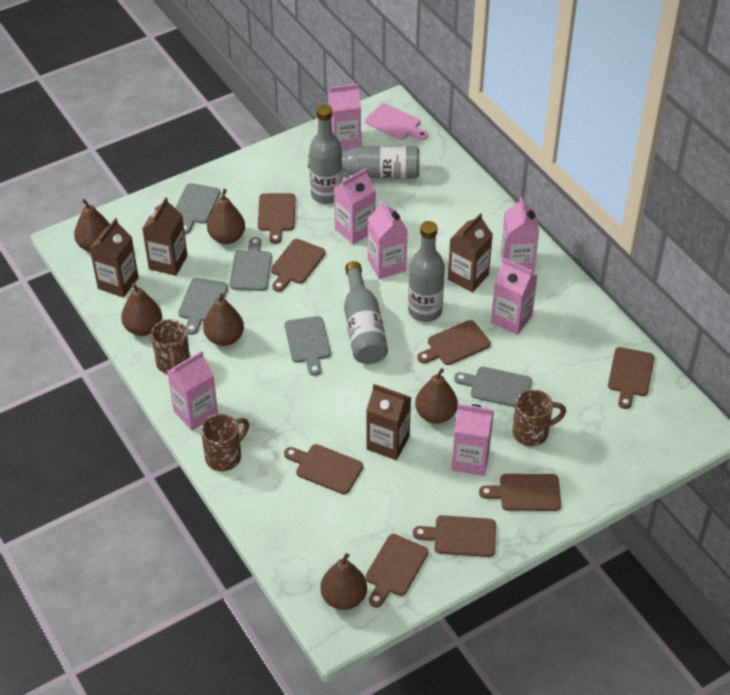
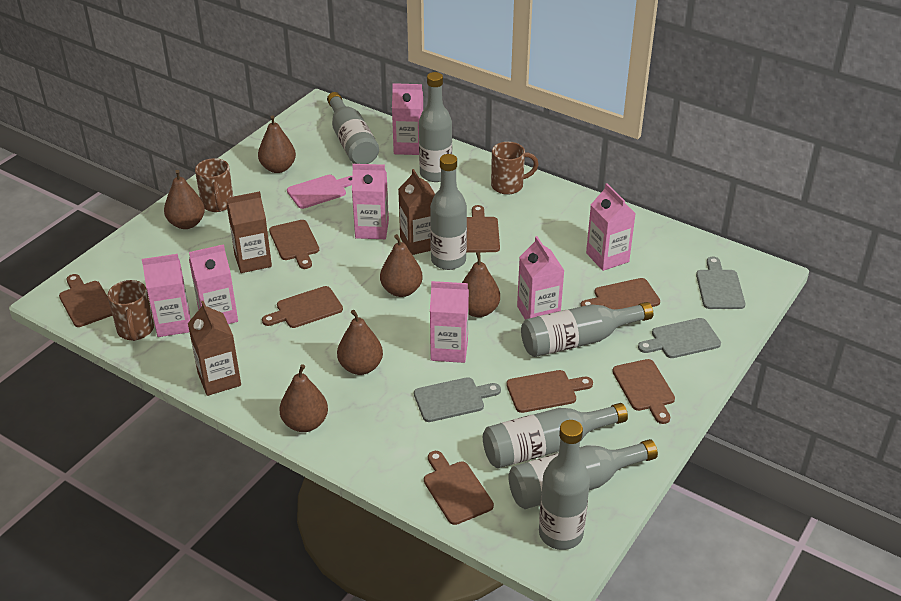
brown carton: [89,218,139,298] [142,197,187,276] [366,384,411,460] [448,213,493,292] = 4 -> [188,301,241,396] [227,191,272,273] [398,169,435,255] = 3
grey bottle: [308,146,420,179] [309,104,343,204] [344,261,388,364] [408,221,445,322] = 4 -> [327,92,379,164] [419,72,452,182] [430,154,467,270] [483,403,628,468] [508,439,658,509] [521,302,653,357] [539,420,590,550] = 7
grey cutting board: [175,183,220,234] [178,278,228,335] [229,237,272,291] [285,316,331,376] [454,367,532,407] = 5 -> [414,377,501,422] [638,318,721,358] [696,256,745,309] = 3

